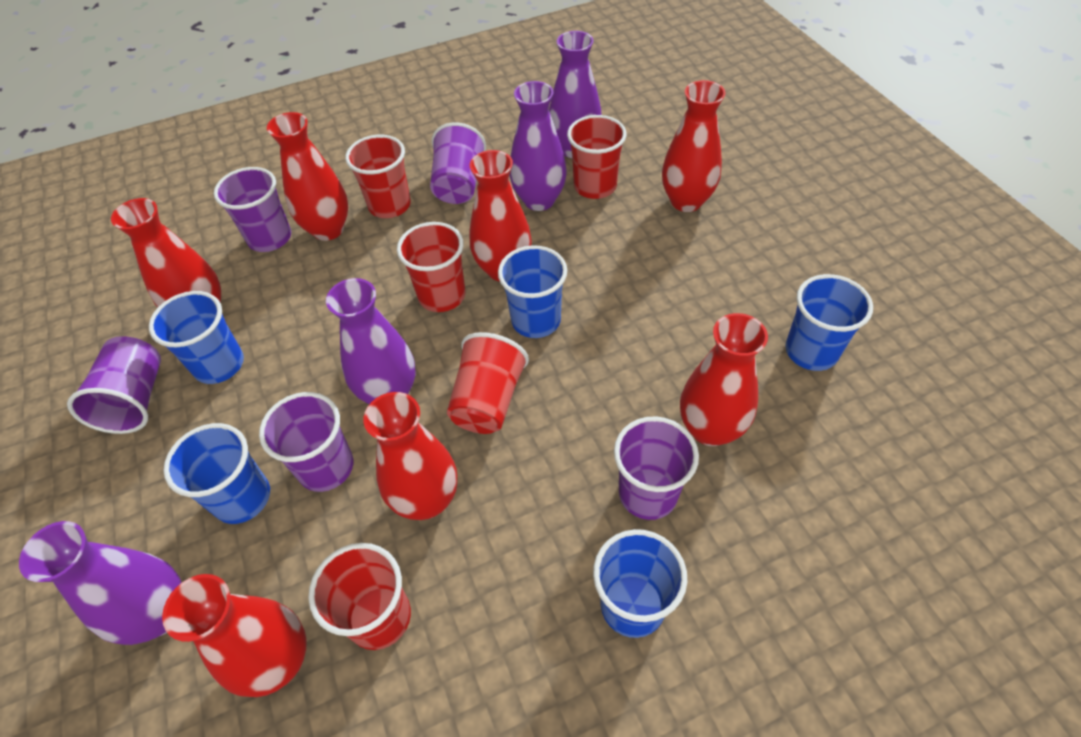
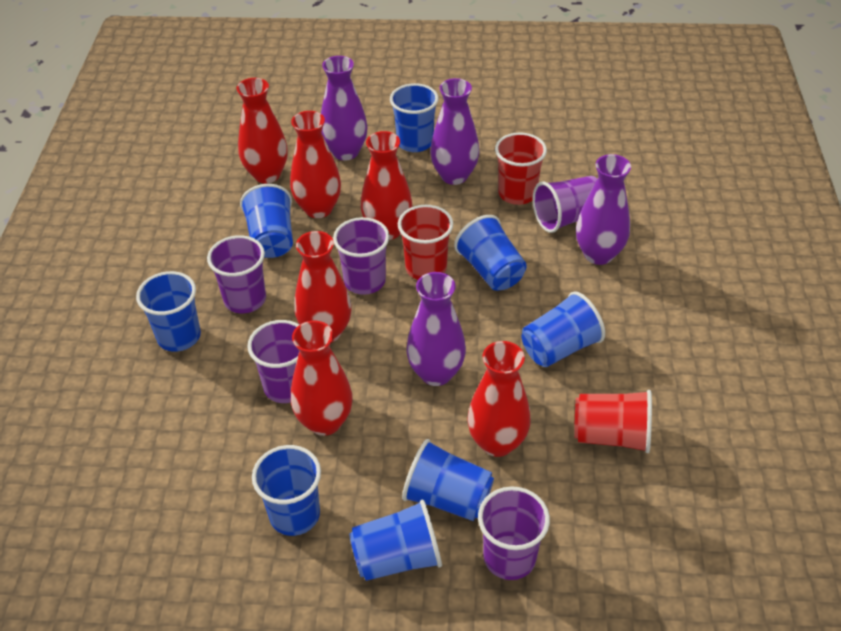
blue cup: [149,291,244,384] [163,423,270,524] [498,245,567,338] [593,529,687,638] [785,274,873,371] = 5 -> [136,271,201,352] [240,184,293,258] [252,445,321,536] [349,499,442,581] [390,83,439,152] [402,439,494,521] [454,215,527,291] [522,291,605,367] = 8
red cup: [308,543,411,650] [345,135,411,218] [397,222,465,312] [447,332,529,434] [567,115,627,199] = 5 -> [398,205,453,280] [495,132,547,205] [574,390,652,453] = 3
red vase: [111,198,221,307] [162,574,307,697] [267,112,348,241] [363,392,457,520] [469,150,532,282] [662,80,726,212] [680,313,768,446] = 7 -> [237,78,288,184] [290,111,341,218] [291,321,353,436] [294,231,352,343] [361,131,413,240] [467,341,531,457] = 6

